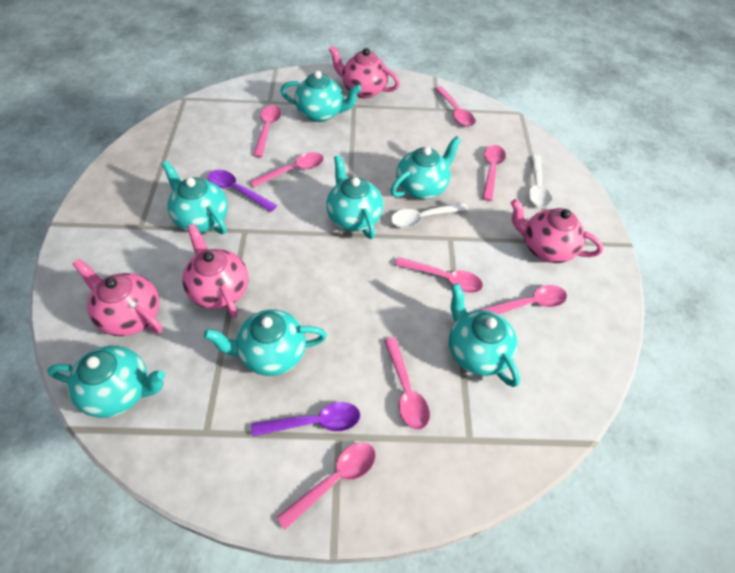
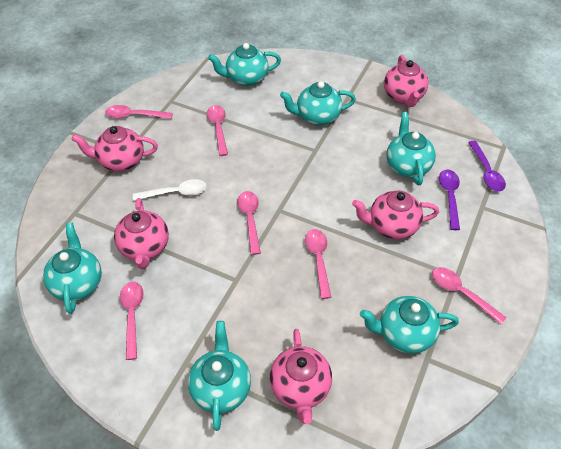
pink spoon: [250,152,324,187] [253,105,281,157] [276,442,376,530] [384,337,430,430] [395,257,483,293] [435,86,475,127] [480,285,567,315] [482,145,505,201] = 8 -> [105,105,173,119] [120,282,144,360] [207,105,228,156] [237,191,261,255] [305,229,331,299] [432,267,507,324] = 6
pink teapot: [73,259,163,336] [182,224,249,318] [328,45,400,98] [510,199,603,263] = 4 -> [71,126,158,171] [114,198,169,269] [270,329,332,424] [352,191,439,240] [384,55,428,107] = 5
turquoise teapot: [47,346,165,418] [162,161,228,234] [204,309,327,376] [281,71,362,122] [326,155,383,239] [391,136,461,199] [449,283,520,387] = 7 -> [43,223,102,314] [188,321,251,431] [208,43,281,86] [280,81,356,125] [360,296,459,354] [386,112,436,185] = 6
white spoon: [391,203,468,228] [528,155,551,208] = 2 -> [133,179,207,201] = 1

